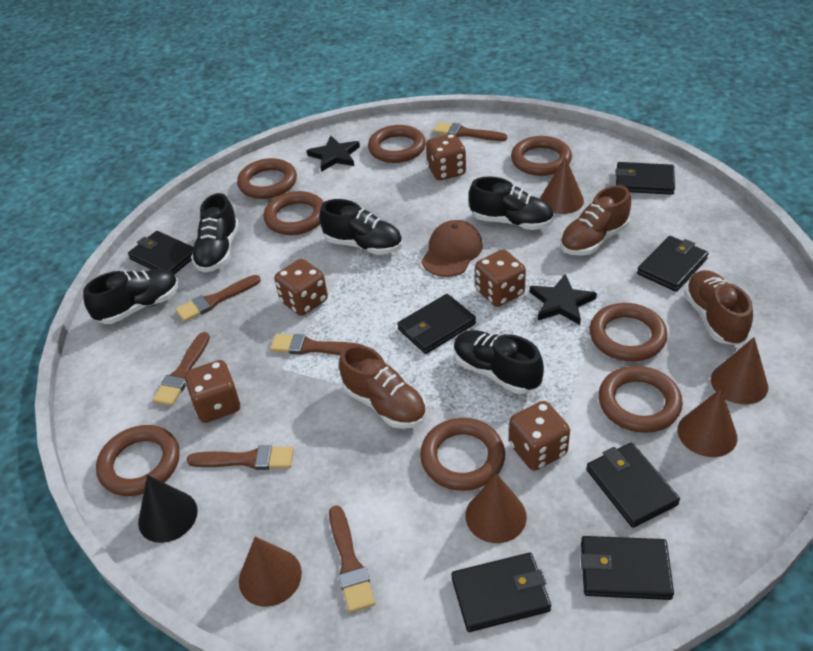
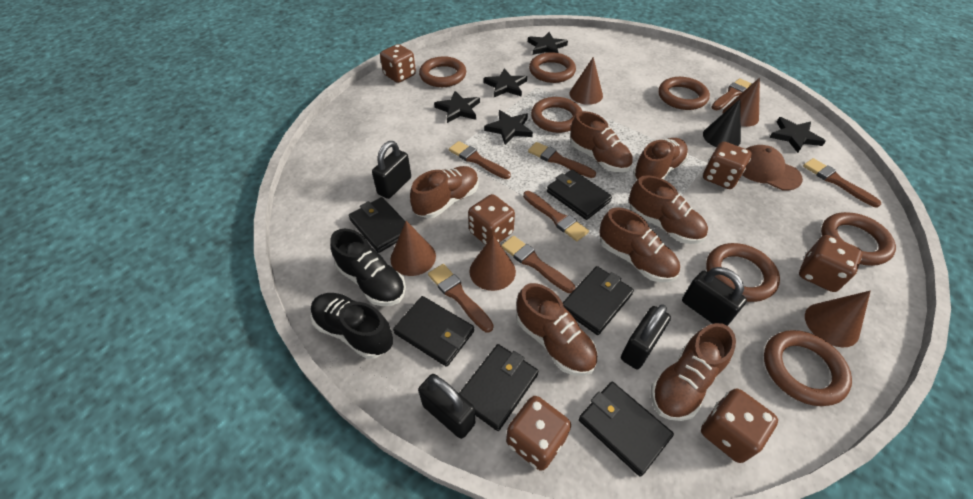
black padlock: none = 0 -> [372,141,411,199] [418,374,475,439] [621,304,671,369] [682,267,747,326] = 4
black shoe: [83,269,179,324] [191,193,239,273] [319,199,402,255] [454,330,544,394] [469,176,553,230] = 5 -> [311,293,393,359] [330,229,406,306] = 2
black star: [307,136,360,172] [530,274,597,325] = 2 -> [434,91,480,123] [484,68,527,97] [484,110,533,145] [528,32,568,55] [769,117,826,153] = 5
black wallet: [128,231,193,274] [397,294,476,354] [451,553,551,632] [581,536,674,600] [587,443,680,528] [615,162,675,195] [637,236,709,292] = 7 -> [348,197,405,253] [393,296,474,367] [459,344,539,431] [547,170,612,220] [563,266,634,335] [579,382,674,477] = 6
brown brush: [152,332,210,406] [176,275,261,322] [186,445,294,470] [270,334,364,355] [329,505,375,613] [434,122,507,141] = 6 -> [428,264,494,332] [449,141,511,179] [501,236,575,293] [523,191,589,241] [528,142,596,178] [711,78,752,110] [803,158,881,207] = 7
brown dice: [184,360,241,423] [275,259,328,316] [426,134,466,180] [475,249,526,307] [509,401,570,470] = 5 -> [380,44,416,83] [468,194,515,245] [506,396,571,471] [701,388,778,463] [703,142,751,189] [799,235,863,292] = 6
brown ring: [96,425,180,496] [237,158,297,199] [264,191,324,235] [368,125,426,163] [420,418,505,491] [511,136,572,176] [590,303,668,361] [598,366,683,433] = 8 -> [419,56,466,87] [529,52,576,83] [531,97,582,133] [658,77,710,110] [706,243,780,302] [764,330,852,406] [821,212,896,266] = 7
brown shoe: [339,345,426,429] [560,185,631,256] [684,270,753,345] = 3 -> [410,166,478,218] [516,283,598,376] [570,111,633,172] [599,207,680,282] [629,175,708,244] [633,138,688,180] [651,323,736,421] = 7

